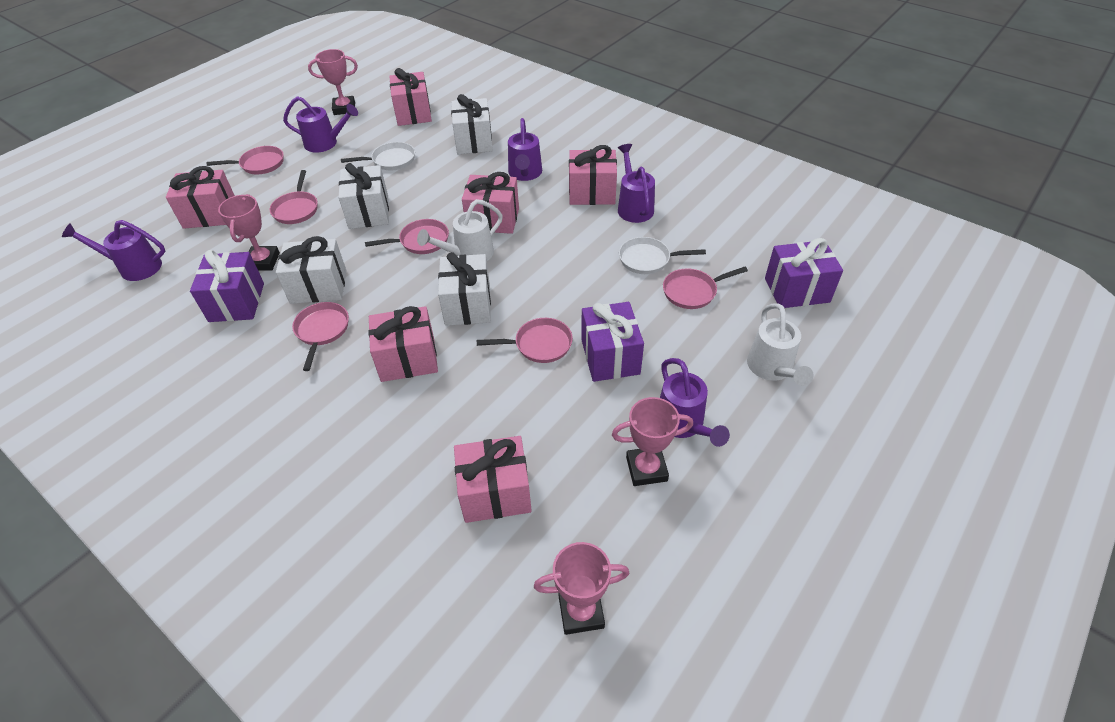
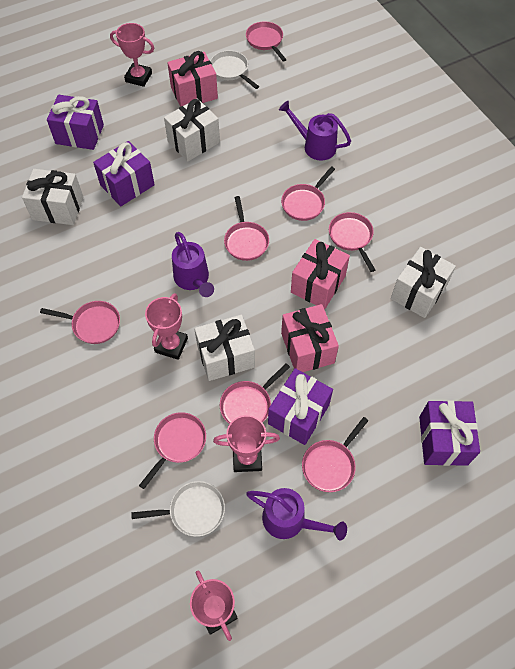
pink gift: [166,166,235,229] [368,306,438,382] [389,68,432,126] [454,436,532,523] [462,172,519,234] [569,145,617,205] = 6 -> [167,51,218,107] [281,304,339,372] [291,239,350,309] = 3
pink pan: [206,146,284,174] [270,170,318,224] [292,302,349,371] [365,219,449,254] [477,318,573,363] [663,267,748,309] = 6 -> [40,301,120,344] [139,412,206,489] [220,363,290,424] [224,196,269,261] [246,21,287,62] [281,166,335,221] [302,417,369,492] [329,212,375,272] = 8
purple gift: [190,250,264,322] [581,302,644,382] [765,238,843,308] = 3 -> [47,95,104,150] [93,141,155,206] [268,368,333,445] [419,400,480,466] = 4
purple watering can: [62,220,165,281] [283,96,358,153] [508,118,542,181] [618,144,655,223] [660,358,730,447] = 5 -> [172,232,214,297] [246,488,347,540] [279,101,351,161] = 3
white watering can: [417,199,503,261] [747,303,813,386] = 2 -> none = 0

